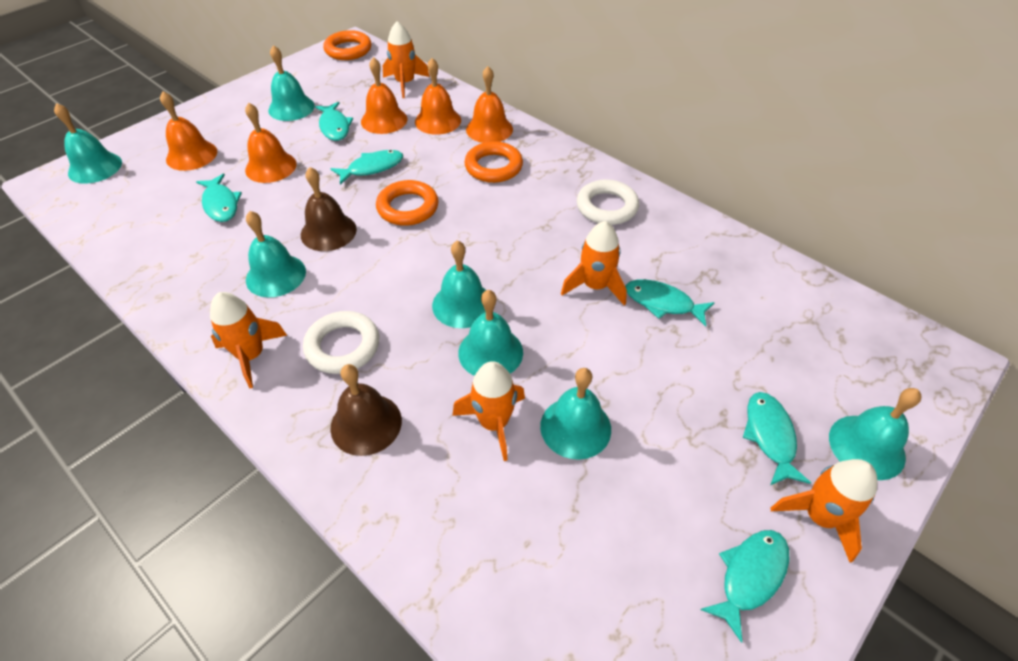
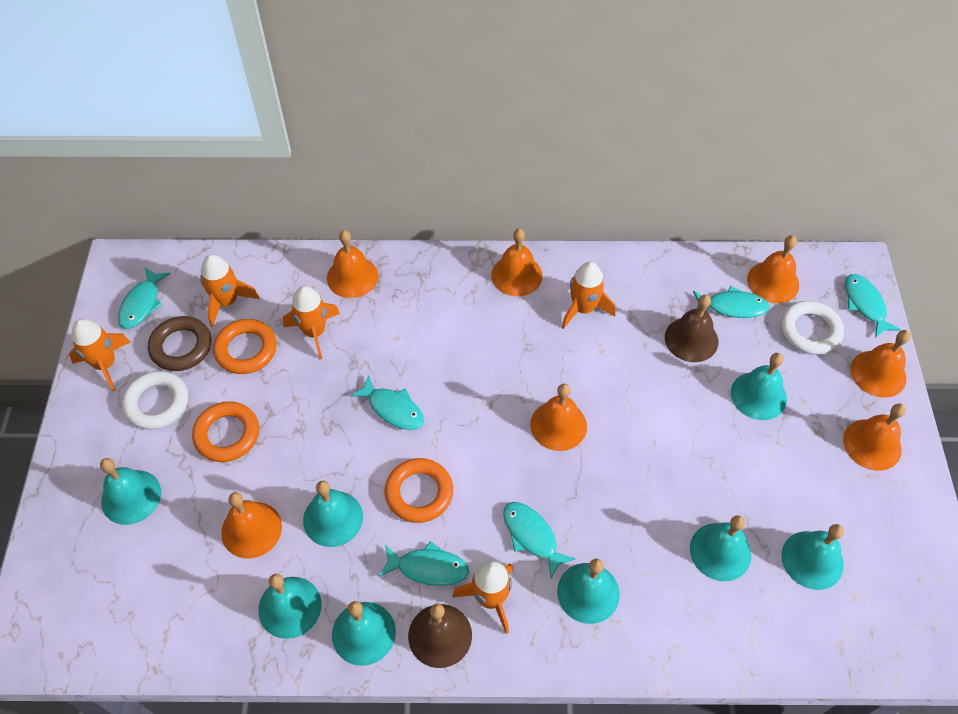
brown ring: none = 0 -> [148,316,211,371] = 1
orange bell: [160,91,217,171] [245,103,297,183] [361,57,407,134] [415,58,461,135] [466,66,513,143] = 5 -> [221,492,282,558] [327,230,378,298] [491,228,543,296] [530,384,587,451] [747,235,799,303] [843,403,906,471] [850,330,911,398] = 7
turquoise bell: [54,103,122,184] [246,211,306,297] [268,45,315,121] [432,240,486,328] [458,290,523,376] [540,368,611,460] [829,388,921,480] = 7 -> [100,458,161,525] [258,574,321,639] [303,481,363,547] [332,601,396,666] [557,559,620,624] [690,515,751,581] [731,353,787,420] [781,524,844,590] = 8

